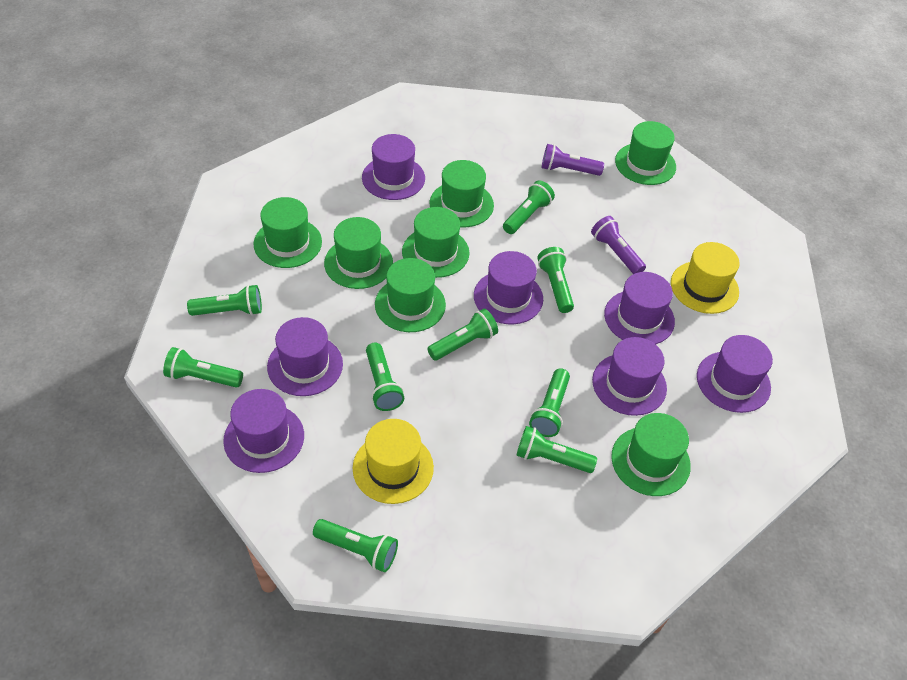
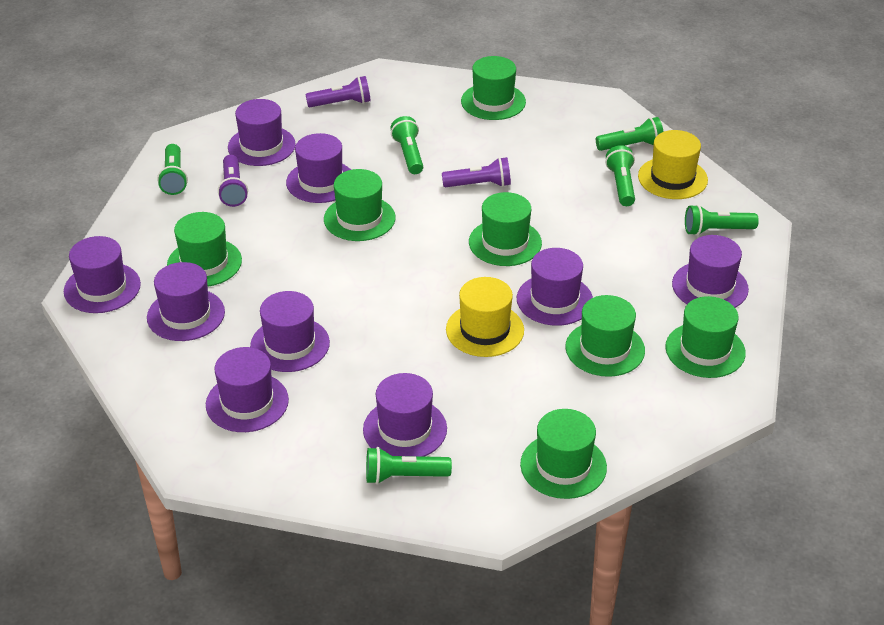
green flashlight: [163,347,243,388] [187,285,262,316] [313,519,398,572] [366,343,404,411] [427,309,498,361] [503,180,555,234] [516,426,597,473] [529,368,570,437] [537,247,574,313] = 9 -> [157,144,188,195] [366,447,452,484] [390,116,423,174] [596,117,664,151] [605,145,635,206] [685,204,759,236] = 6
purple flashlight: [542,144,604,176] [591,216,646,274] = 2 -> [218,155,248,207] [305,76,371,107] [442,157,511,187] = 3
purple hat: [223,389,304,473] [267,317,343,396] [362,134,425,200] [474,251,543,324] [592,337,667,416] [604,272,675,344] [697,335,773,413] = 7 -> [64,236,141,313] [147,262,225,341] [206,347,289,432] [228,99,296,166] [250,291,330,372] [286,133,351,203] [363,373,447,457] [517,248,593,326] [672,235,749,308] = 9

